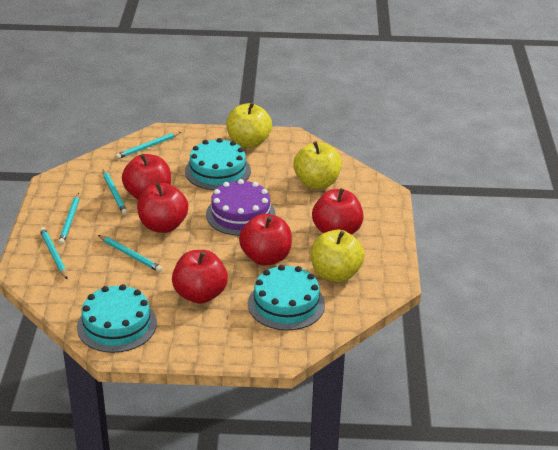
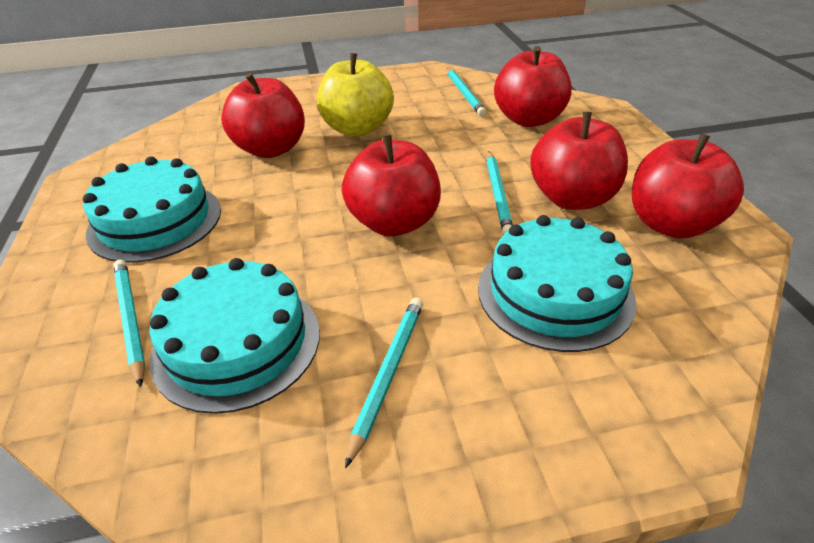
purple cake: [206,179,276,236] = 1 -> none = 0
turquoise pencil: [40,227,67,279] [58,193,79,245] [98,235,163,272] [103,169,128,215] [115,132,181,159] = 5 -> [113,259,145,387] [345,298,423,468] [447,68,486,116] [487,151,513,235] = 4
yellow apple: [226,102,272,148] [293,141,342,189] [311,230,364,282] = 3 -> [317,53,394,136] = 1

